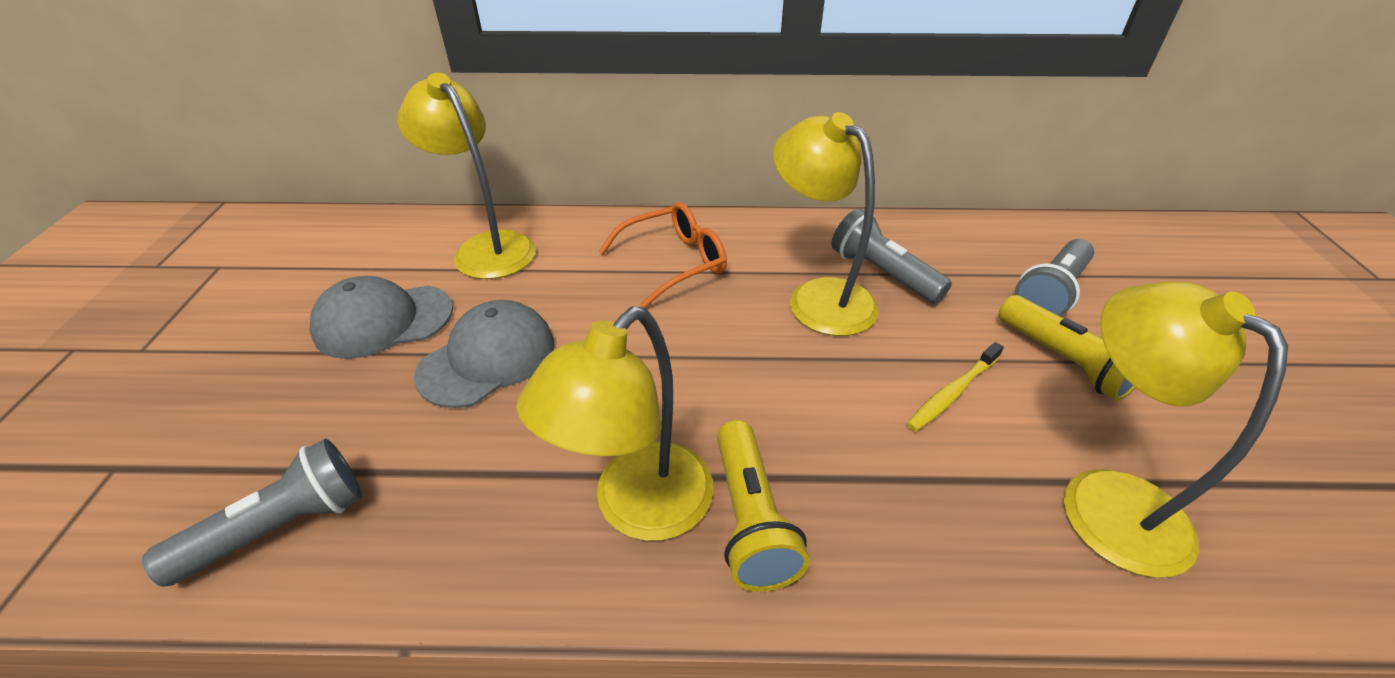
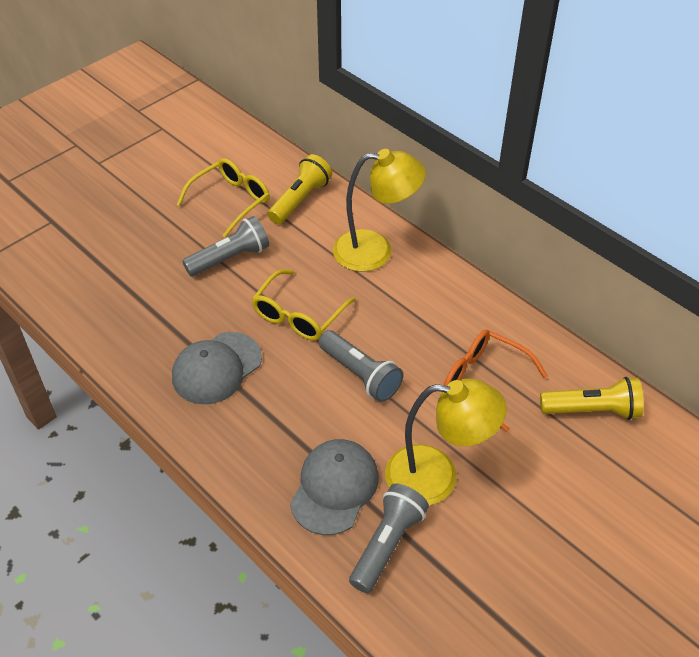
yellow glasses: none = 0 -> [177,158,270,238] [251,269,356,341] = 2
yellow lamp: [397,73,536,279] [516,306,713,541] [773,112,879,336] [1064,281,1288,577] = 4 -> [333,149,426,272] [385,378,507,505] = 2
yellow toothbrush: [907,342,1004,432] = 1 -> none = 0

